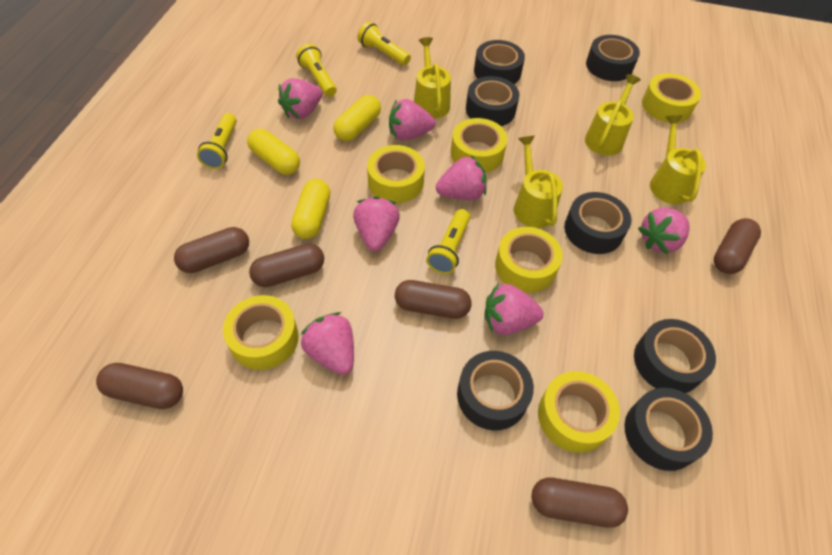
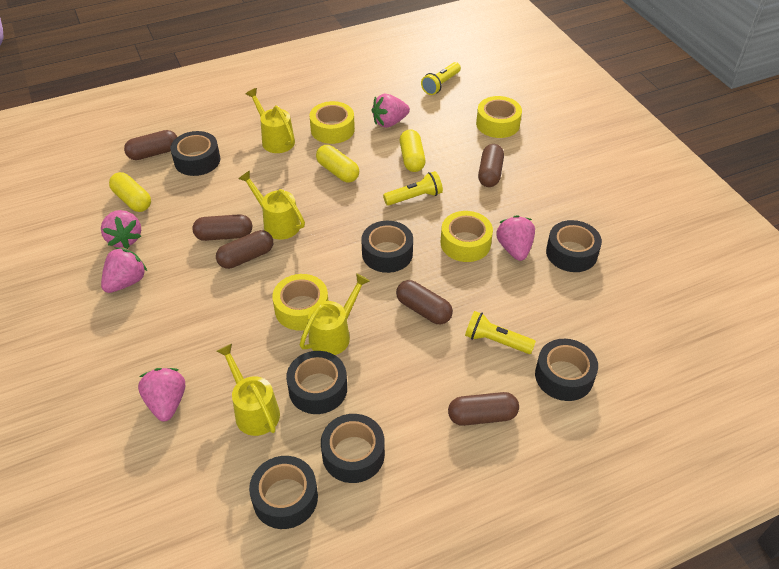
pink strawberry: [278,78,322,119] [301,312,354,375] [353,196,400,251] [389,99,436,141] [436,155,487,200] [484,283,544,335] [638,208,690,254] = 7 -> [101,210,141,249] [101,248,147,293] [138,368,185,421] [371,94,410,128] [496,215,535,261] = 5
yellow flashlight: [197,113,237,169] [296,44,337,97] [357,22,411,66] [426,209,470,274] = 4 -> [383,171,443,206] [421,62,461,95] [465,311,536,354] = 3
yellow tape: [223,295,299,370] [367,145,425,203] [451,118,508,173] [495,227,563,293] [538,371,620,453] [642,73,701,123] = 6 -> [272,274,328,331] [310,101,355,144] [441,211,493,262] [476,96,522,138] = 4

